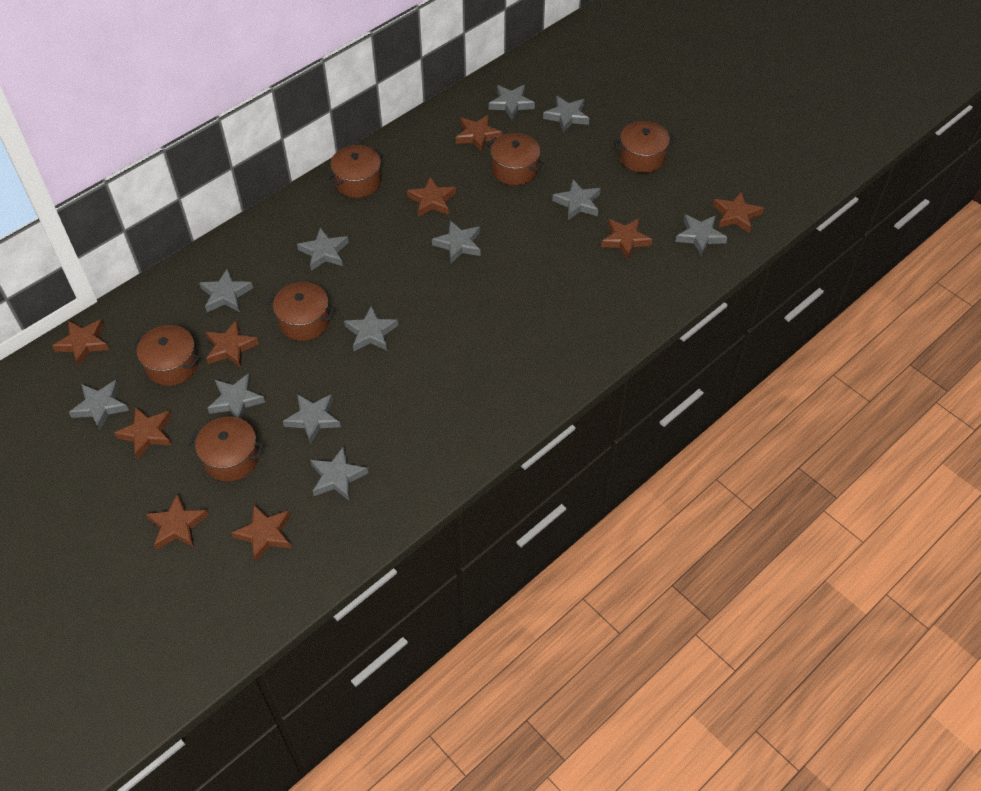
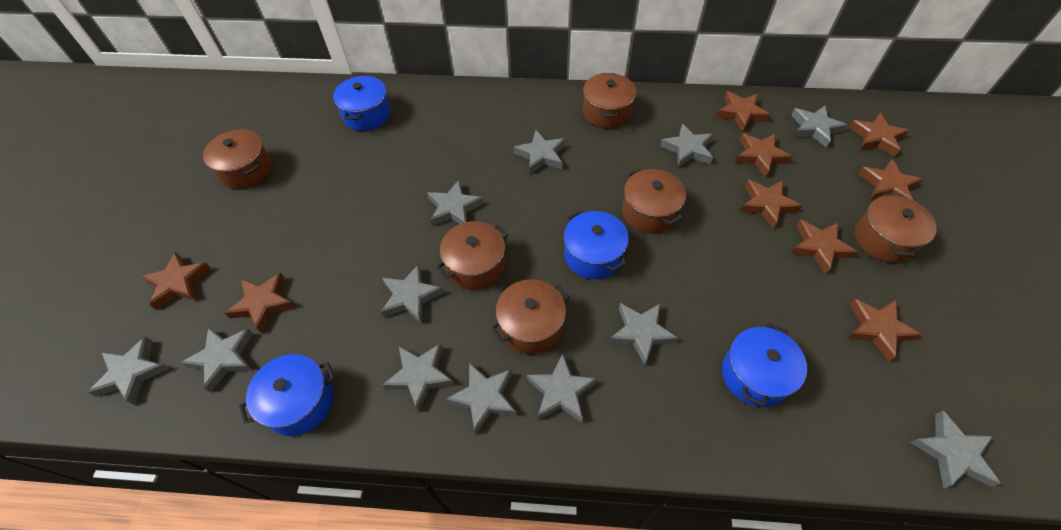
blue pot: none = 0 -> [239,354,335,436] [333,75,391,131] [564,211,629,279] [722,323,807,407] = 4

